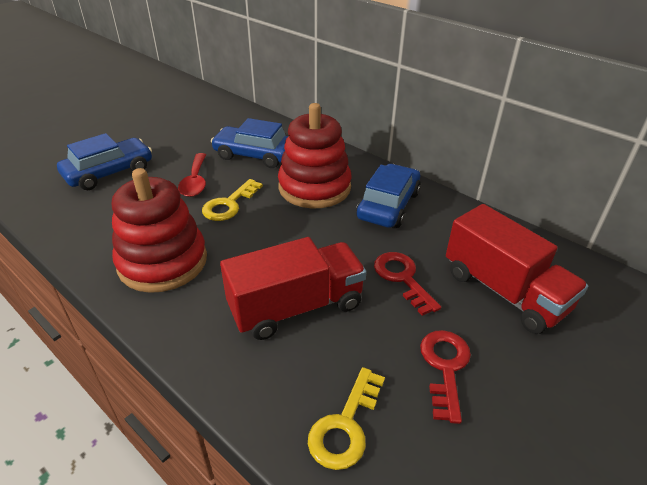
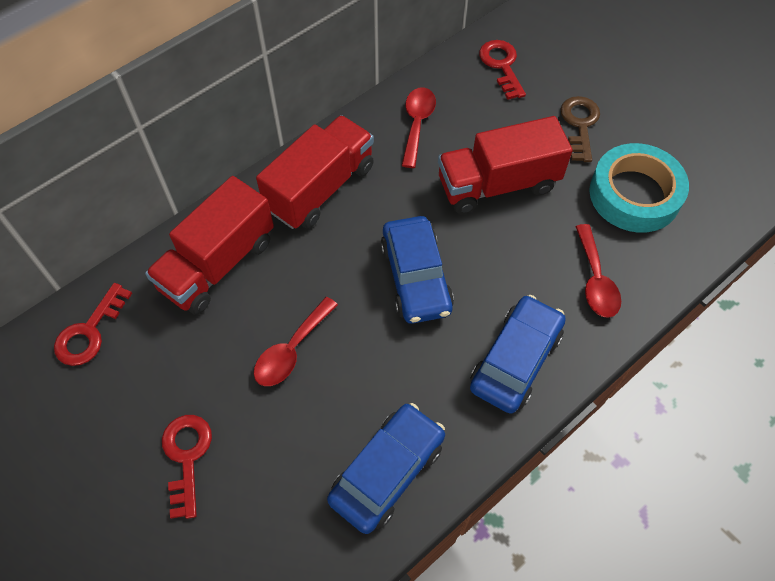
brown key: none = 0 -> [561,96,600,162] = 1
red key: [374,252,441,316] [420,330,471,424] = 2 -> [54,283,132,366] [162,415,212,519] [479,40,526,99] = 3
red spoon: [178,153,206,197] = 1 -> [254,297,338,386] [401,87,436,168] [575,224,621,318] = 3
red stacking toy: [112,168,207,293] [278,103,352,208] = 2 -> none = 0
red truck: [220,237,366,340] [446,204,588,334] = 2 -> [145,176,274,315] [256,115,374,229] [438,116,573,214] = 3
turquoise tape: none = 0 -> [589,143,689,233] = 1
yellow key: [202,179,263,221] [308,367,385,470] = 2 -> none = 0

